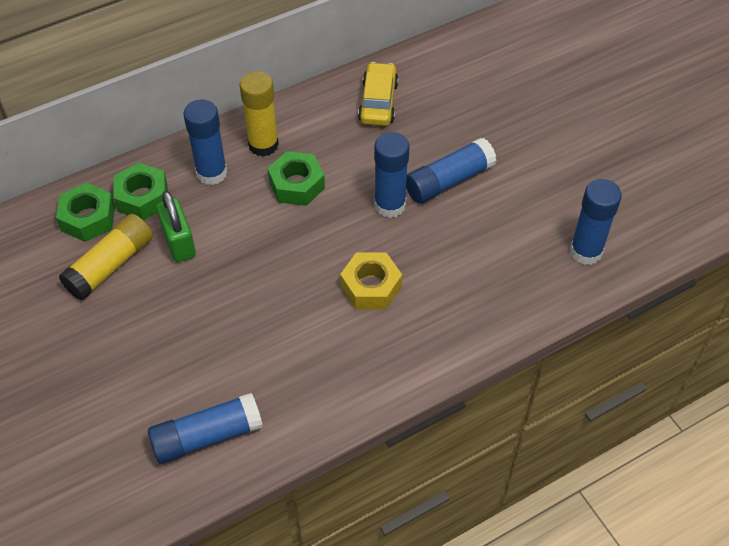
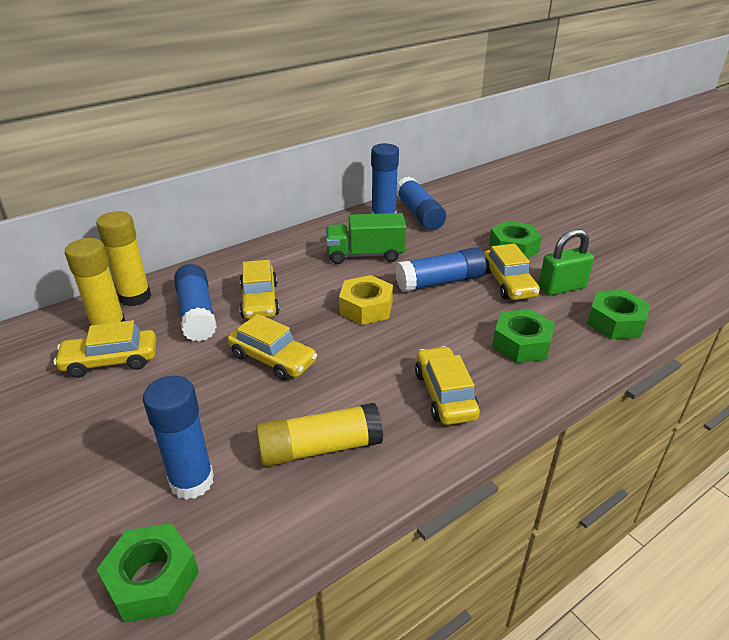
green nut: [56,183,115,242] [114,163,168,220] [268,151,325,206] = 3 -> [96,523,199,623] [489,221,542,259] [492,309,555,363] [587,290,650,339] = 4
green truck: none = 0 -> [326,213,406,264] = 1
yellow car: [358,62,399,126] = 1 -> [54,320,157,378] [227,314,317,381] [240,260,280,319] [415,346,480,425] [484,244,540,300] = 5
yellow glue stick: [59,214,153,300] [240,71,279,157] = 2 -> [65,238,125,325] [96,211,151,306] [256,403,383,467] = 3

